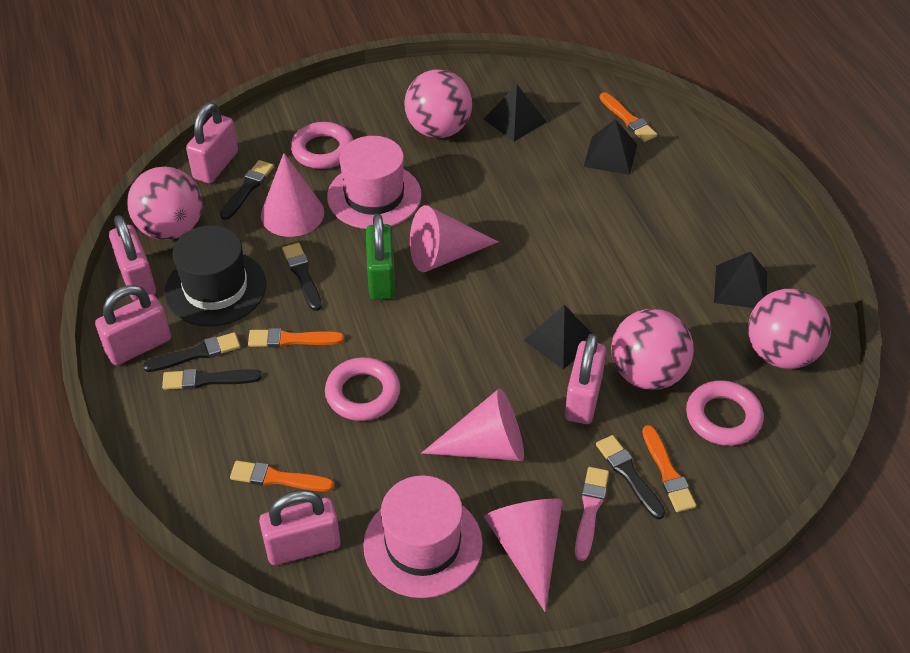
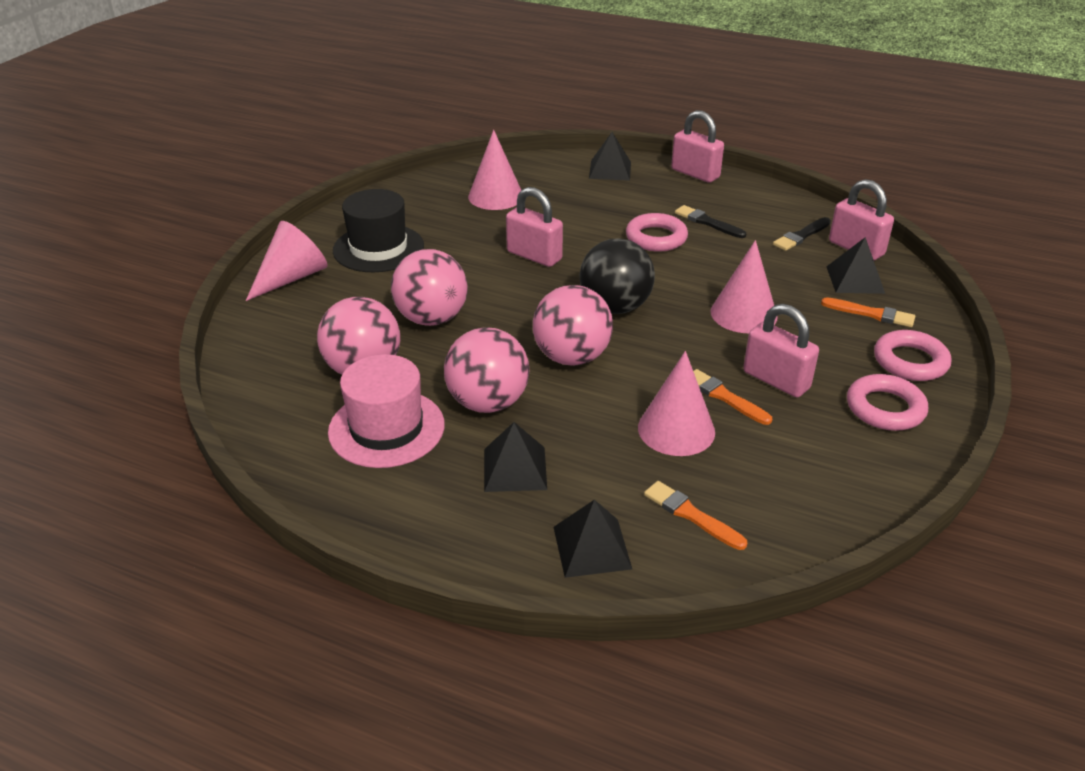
black ball: none = 0 -> [579,238,655,314] = 1
black brush: [143,332,240,372] [162,369,262,390] [220,160,274,220] [282,243,322,311] [596,435,665,519] = 5 -> [675,205,746,238] [773,217,831,251] = 2
green padlock: [366,214,395,300] = 1 -> none = 0
orange brush: [230,461,334,492] [248,328,344,348] [600,92,657,142] [642,425,696,512] = 4 -> [644,481,747,550] [693,369,772,425] [821,297,915,327] = 3
pink brush: [575,467,609,561] = 1 -> none = 0
pink hat: [327,136,421,229] [363,475,483,598] = 2 -> [328,354,445,468] = 1
pink padlock: [95,285,171,365] [109,215,156,301] [186,102,238,184] [259,490,341,565] [565,333,606,424] = 5 -> [506,187,563,267] [671,110,724,183] [743,304,819,397] [829,179,894,260] = 4

